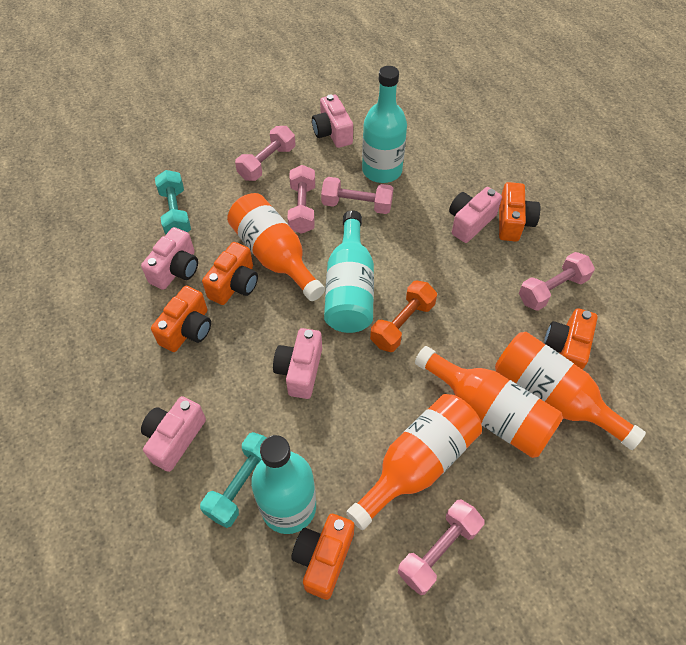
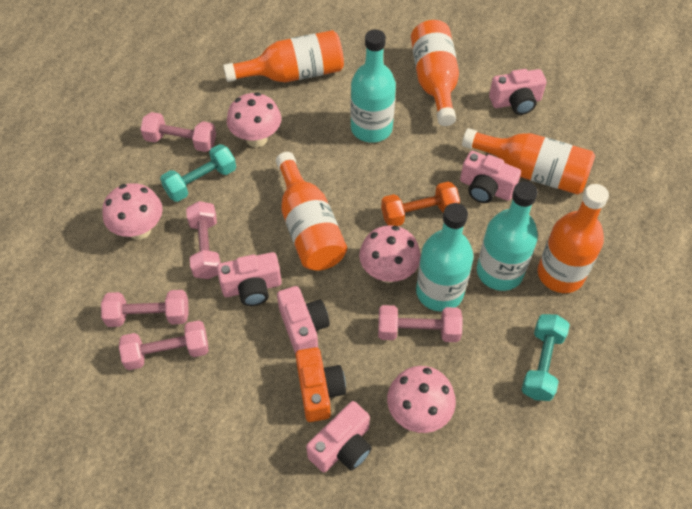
orange bottle: [227,193,325,301] [346,394,482,530] [415,346,563,458] [495,332,646,450] = 4 -> [223,30,344,82] [276,152,347,271] [411,20,459,126] [462,128,595,195] [537,184,609,293] = 5
orange camera: [151,286,211,352] [202,242,258,305] [291,514,354,600] [499,182,540,242] [544,308,598,370] = 5 -> [296,347,346,422] = 1
pink mushroom: none = 0 -> [102,183,163,240] [227,92,281,147] [359,225,421,283] [387,366,456,433] = 4

